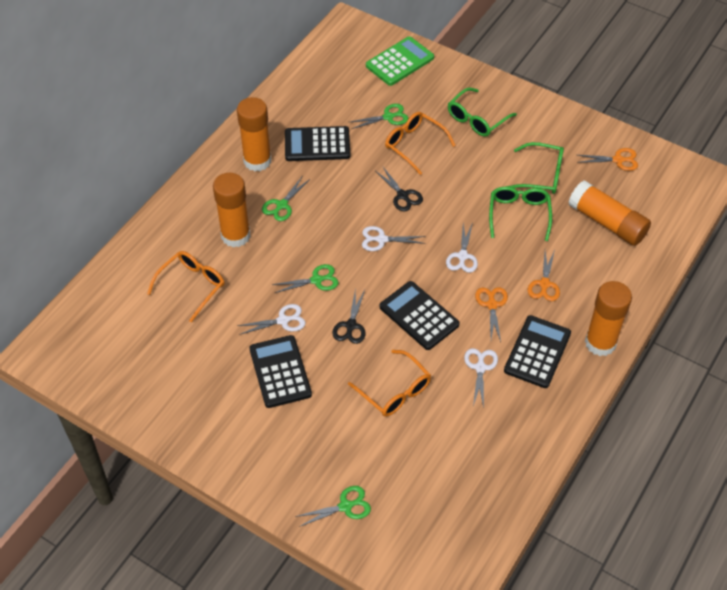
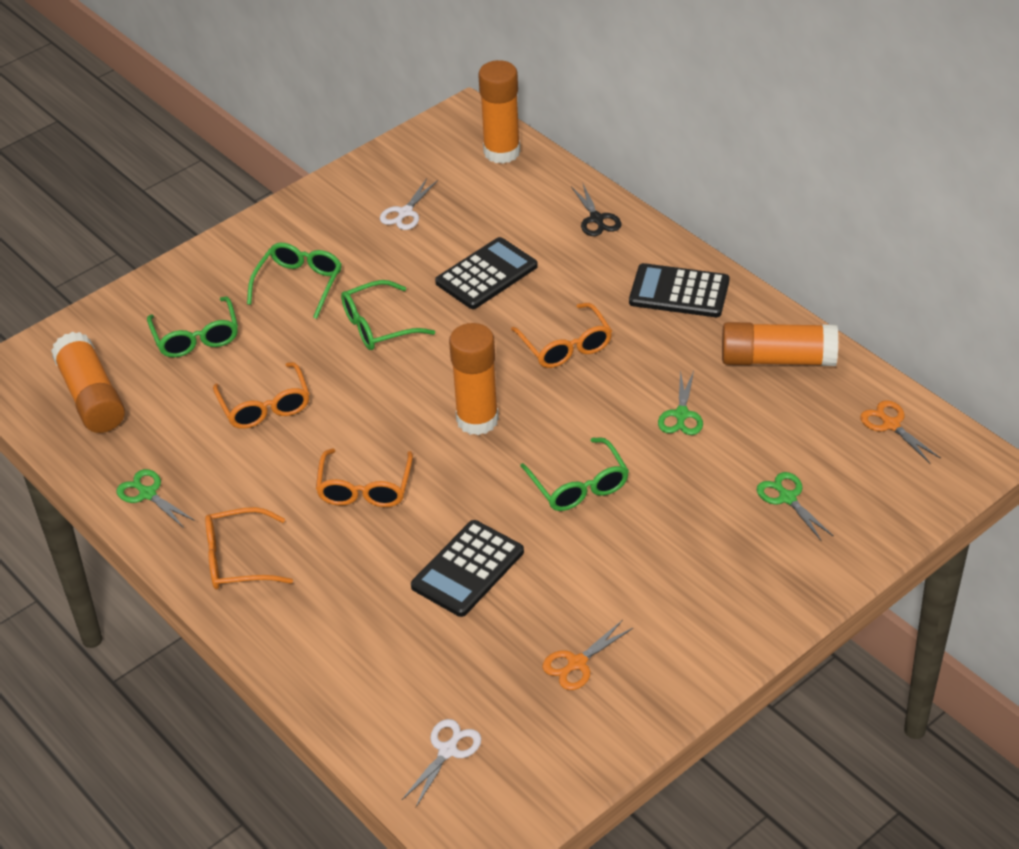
black calculator: [249,335,312,408] [285,126,350,161] [380,281,459,350] [504,315,571,388] = 4 -> [411,520,524,617] [435,237,538,309] [629,263,730,317] = 3
black scissors: [332,289,366,344] [376,167,423,211] = 2 -> [571,184,621,236] = 1
green calculator: [366,36,434,86] = 1 -> none = 0
green glasses: [448,87,517,137] [489,187,552,241] [506,142,564,194] = 3 -> [147,296,238,358] [247,243,342,319] [341,280,435,350] [520,437,629,511] = 4
green scissors: [262,177,310,221] [272,264,339,293] [295,486,371,527] [350,104,408,129] = 4 -> [116,469,195,528] [658,370,703,435] [757,472,834,542] = 3
orange glasses: [147,251,224,323] [348,350,431,417] [385,112,456,175] = 3 -> [205,507,293,589] [213,362,310,429] [316,449,413,507] [511,303,612,368] = 4
orange scissors: [475,287,508,342] [528,250,560,301] [577,148,638,171] = 3 -> [542,620,633,690] [860,400,941,463] = 2
white scissors: [237,304,306,335] [362,226,426,251] [446,222,478,273] [464,348,498,408] = 4 -> [380,178,438,230] [402,719,481,808] = 2

